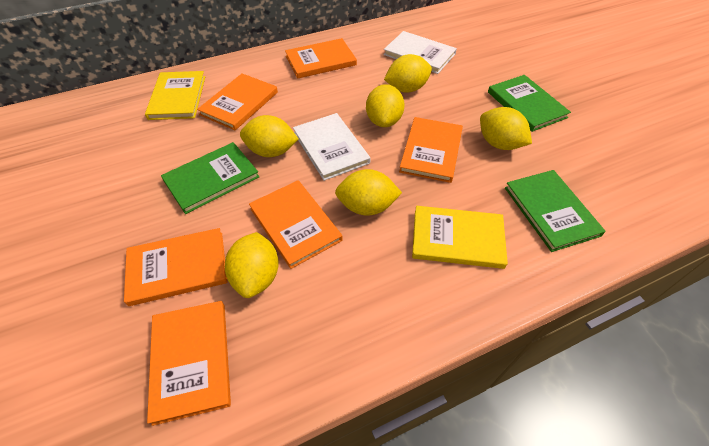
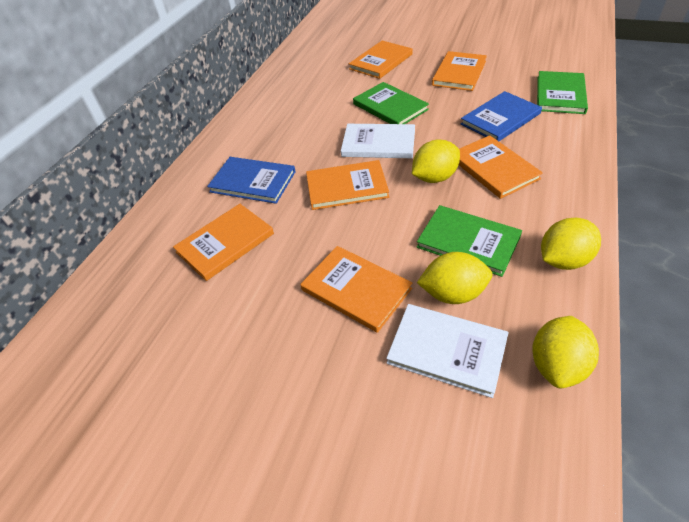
blue book: none = 0 -> [207,157,296,204] [460,91,542,141] = 2
yellow book: [145,71,205,120] [412,206,508,269] = 2 -> none = 0
yellow lemon: [225,232,279,298] [240,115,298,157] [335,169,402,216] [366,84,405,127] [384,54,432,93] [480,107,532,150] = 6 -> [412,139,460,183] [417,252,492,304] [532,316,599,388] [541,218,601,270] = 4

